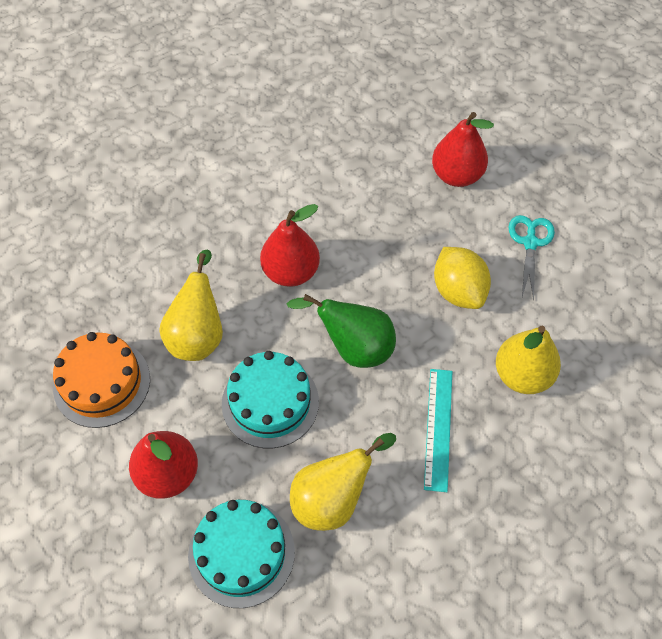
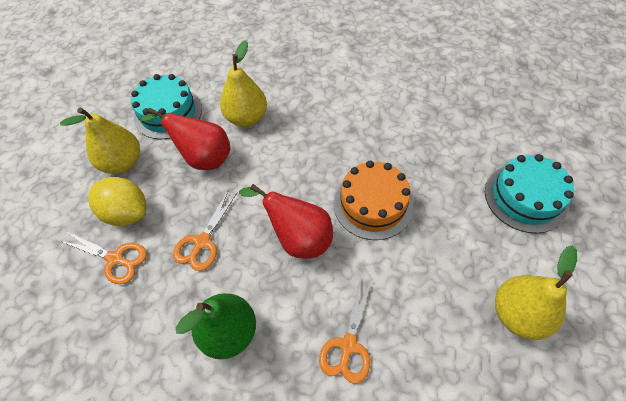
orange scissors: none = 0 -> [60,232,147,284] [173,190,237,271] [319,279,372,384] = 3
red pear: [129,431,198,499] [260,204,320,287] [432,112,494,187] = 3 -> [140,107,230,170] [239,184,333,259] = 2
turquoise ruler: [424,369,452,492] = 1 -> none = 0
turquoise scissors: [508,215,555,300] = 1 -> none = 0

